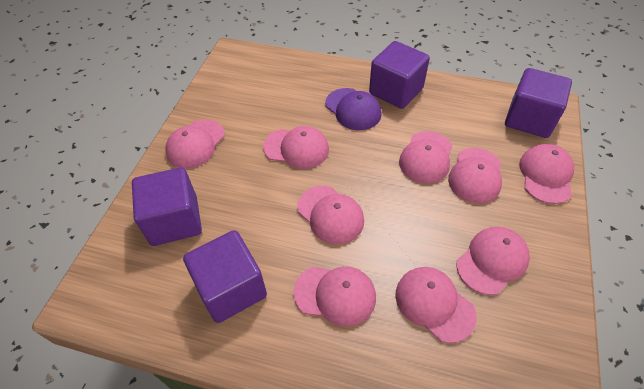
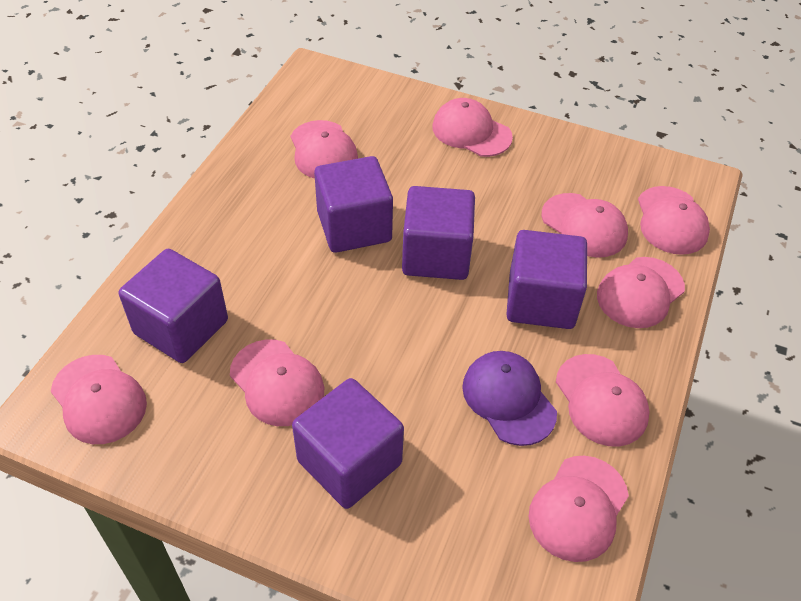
purple cube: [132,167,202,246] [183,230,267,323] [369,41,430,109] [505,68,572,138] = 4 -> [119,249,228,363] [292,378,404,509] [314,156,393,253] [402,186,475,280] [506,230,587,329] = 5

